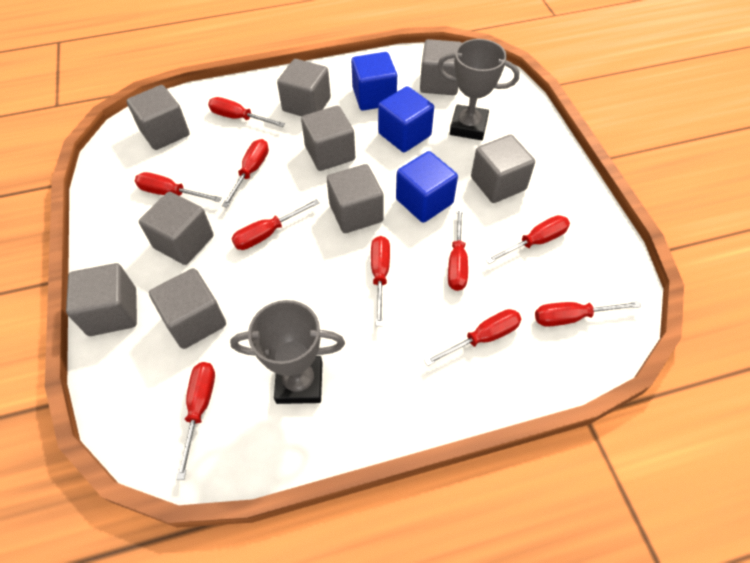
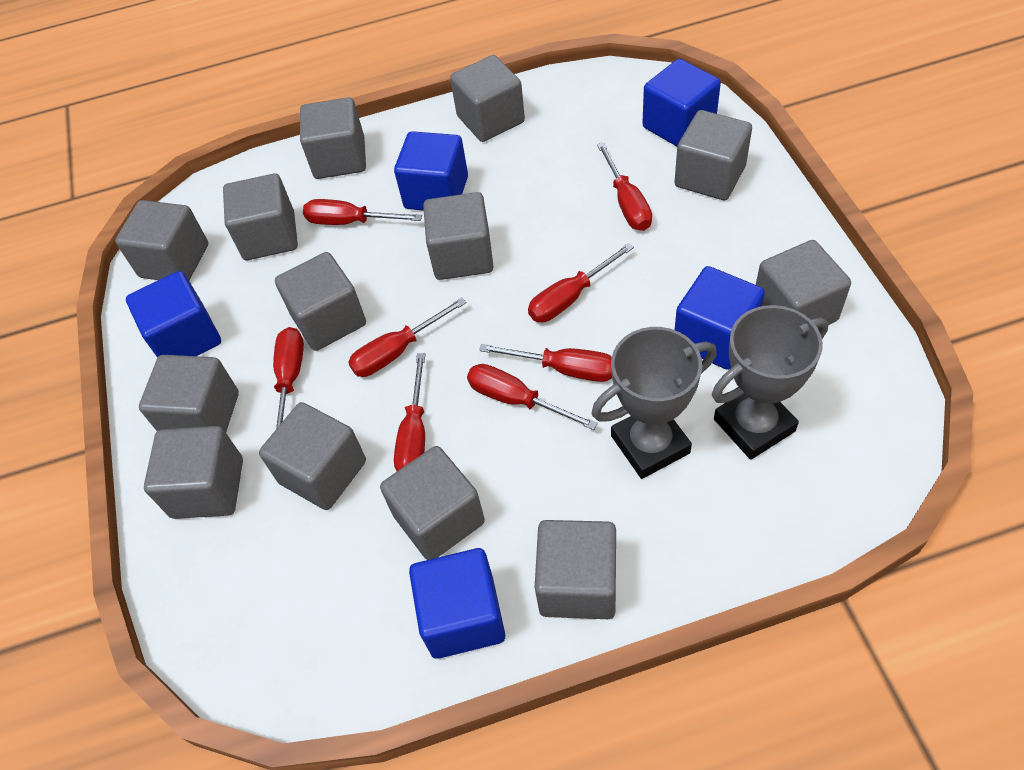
blue cube: [351,52,397,111] [378,86,434,152] [396,151,458,223] = 3 -> [126,271,221,358] [394,131,468,211] [409,548,505,659] [642,59,721,146] [675,266,765,370] = 5
grey cube: [66,263,137,336] [127,85,190,150] [139,192,214,265] [149,268,226,349] [277,59,331,116] [301,106,355,171] [327,164,384,233] [420,39,462,95] [471,135,535,203] = 9 -> [115,200,208,280] [139,355,239,432] [144,426,243,519] [223,173,298,260] [259,402,366,510] [275,252,366,351] [300,97,366,179] [380,446,485,560] [423,192,494,280] [450,55,525,142] [535,520,616,619] [674,110,752,200] [756,240,851,329] = 13
red screwdriver: [135,172,222,202] [176,362,215,480] [208,97,285,127] [222,139,269,207] [232,199,320,250] [371,236,390,326] [424,309,521,366] [448,207,468,291] [485,215,570,264] [535,301,641,327] = 10 -> [273,327,304,429] [303,199,422,225] [348,298,467,377] [394,353,425,471] [467,364,598,430] [479,344,612,382] [528,243,634,322] [597,142,652,231] = 8

